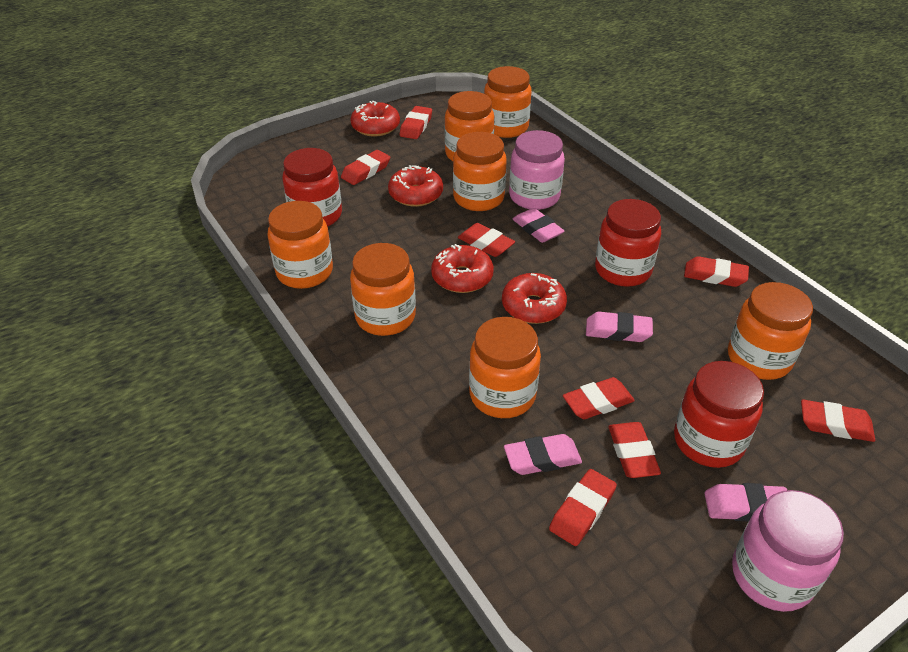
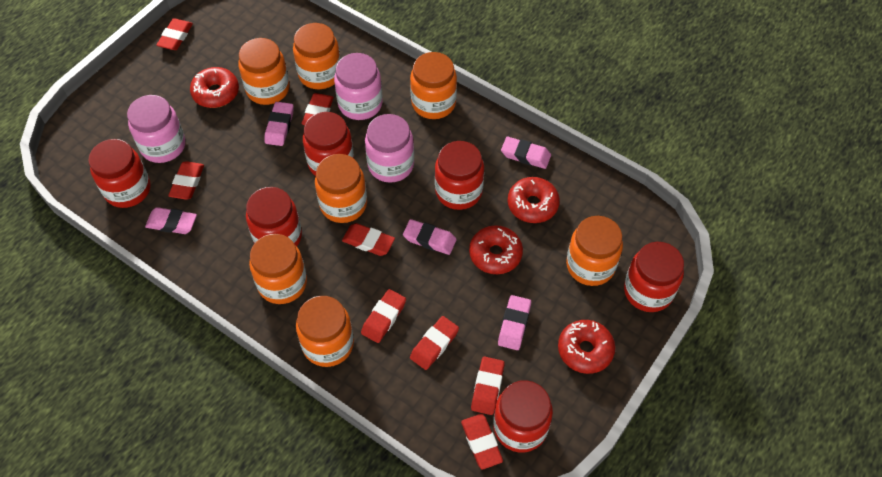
pink eraser: [504,434,582,475] [513,208,565,243] [586,312,653,342] [704,483,787,522] = 4 -> [145,207,197,234] [264,102,294,146] [403,219,457,255] [498,295,531,350] [501,137,551,169] = 5
pink jar: [509,130,565,210] [732,490,844,612] = 2 -> [127,95,185,163] [334,53,383,120] [365,114,414,183] = 3
red jar: [282,148,342,227] [595,199,661,287] [674,361,764,468] = 3 -> [88,139,151,208] [246,187,302,247] [303,112,354,176] [435,141,484,210] [493,380,553,453] [624,242,684,312] = 6

